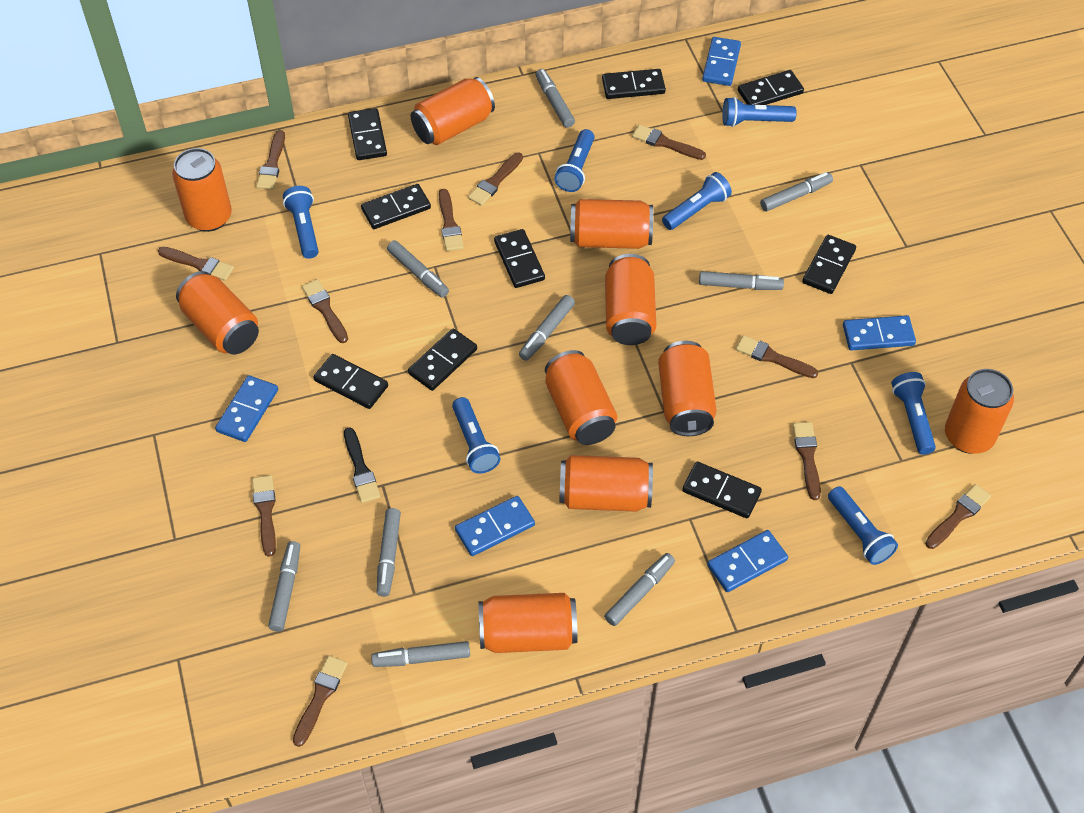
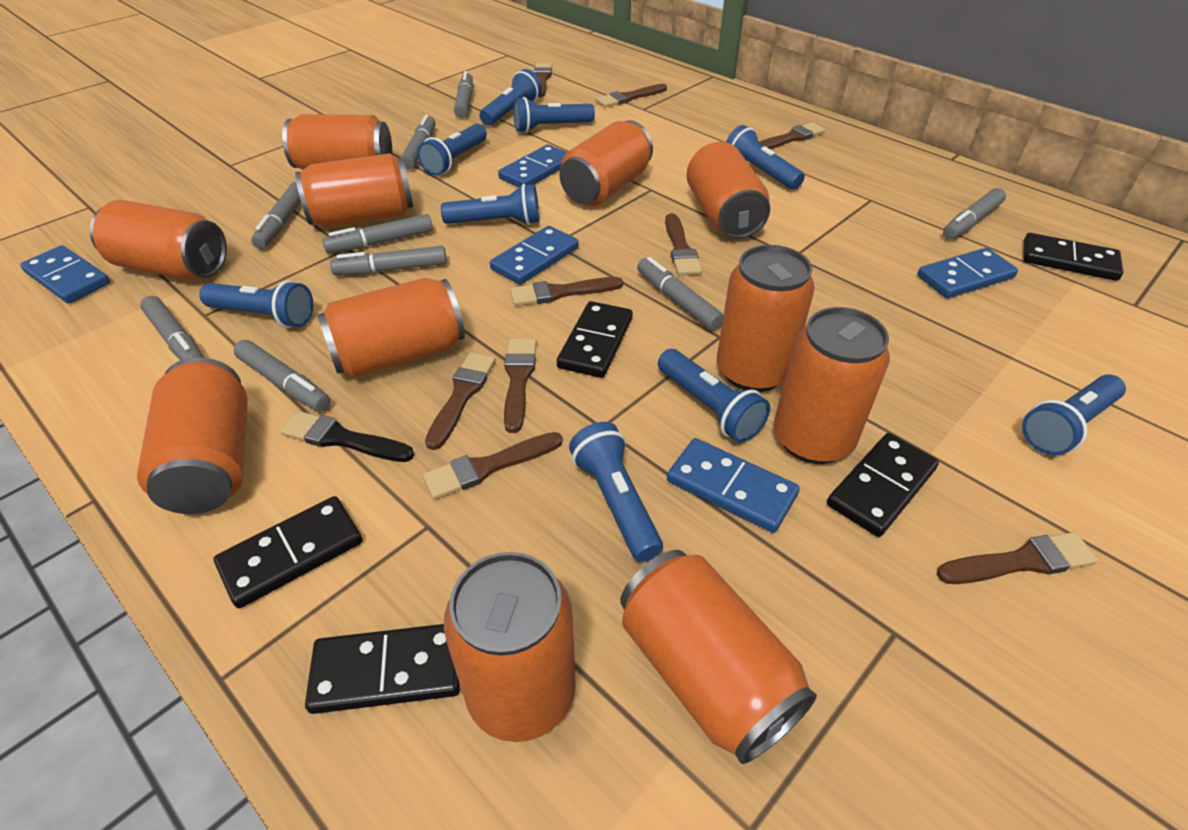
black domino: [313,354,388,409] [348,108,387,160] [361,184,431,229] [408,329,477,391] [494,229,545,288] [602,69,666,99] [682,462,762,518] [738,70,804,105] [802,235,856,294] = 9 -> [214,496,362,608] [305,624,460,714] [557,301,633,378] [827,433,939,537] [1024,233,1123,281] = 5
blue flashlight: [283,186,318,259] [452,397,500,474] [554,129,595,192] [662,172,732,230] [722,97,797,127] [828,486,898,565] [891,372,936,455] = 7 -> [199,280,313,328] [417,124,487,176] [441,184,539,225] [479,69,542,126] [513,97,595,133] [569,422,663,562] [658,349,770,443] [726,125,805,190] [1022,374,1126,455] = 9
brown brush: [158,247,234,281] [252,475,276,557] [256,130,285,190] [293,656,348,747] [302,279,348,343] [439,189,464,251] [468,153,523,206] [632,125,706,160] [736,335,818,378] [792,422,821,500] [925,484,991,549] = 11 -> [423,432,563,499] [425,352,496,450] [504,338,537,433] [510,277,623,306] [534,63,552,97] [596,84,667,107] [665,213,702,275] [759,122,826,149] [937,532,1098,584] = 9
orange can: [172,148,232,232] [176,271,259,355] [411,77,495,145] [479,593,578,653] [545,350,617,445] [560,455,653,512] [570,199,653,249] [605,254,656,345] [658,341,717,436] [945,369,1014,454] = 10 -> [90,200,227,280] [137,357,248,514] [282,114,392,170] [295,153,413,227] [317,278,465,378] [444,552,576,742] [559,120,653,206] [620,550,817,764] [686,142,770,239] [717,245,815,392] [774,307,890,464] = 11

